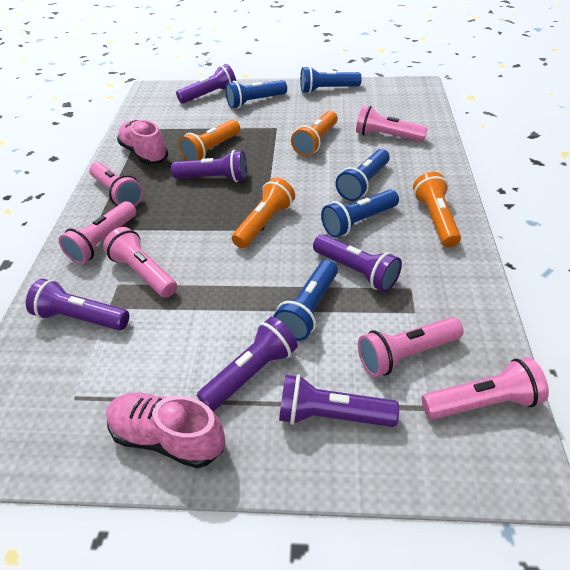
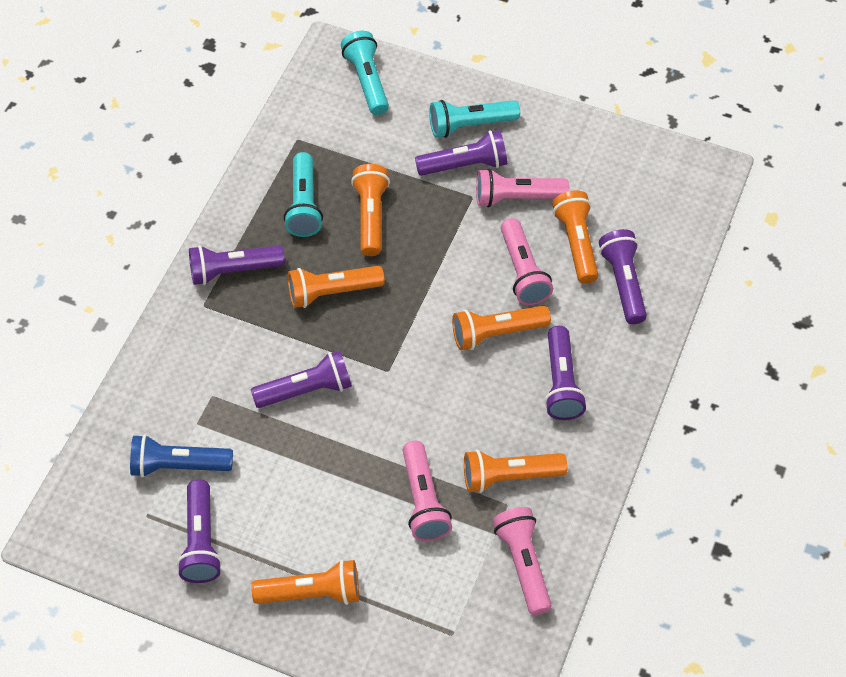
blue flashlight: [225,80,287,108] [273,260,338,341] [300,66,362,93] [321,189,399,238] [336,149,390,201] = 5 -> [130,435,233,478] = 1
orange flashlight: [179,120,240,161] [232,178,295,248] [291,111,338,157] [413,172,461,248] = 4 -> [251,560,359,605] [288,266,385,308] [351,164,390,256] [452,305,551,350] [464,450,567,493] [552,190,598,284] = 6
pink flashlight: [59,201,136,264] [89,162,143,206] [103,227,177,298] [356,105,428,142] [358,317,464,377] [422,357,549,420] = 6 -> [402,441,452,541] [476,169,569,208] [492,507,552,615] [501,218,553,305] = 4
pink shoe: [106,393,225,468] [117,120,168,165] = 2 -> none = 0
turquoise flashlight: none = 0 -> [284,152,323,237] [341,31,389,115] [429,100,520,138] = 3

